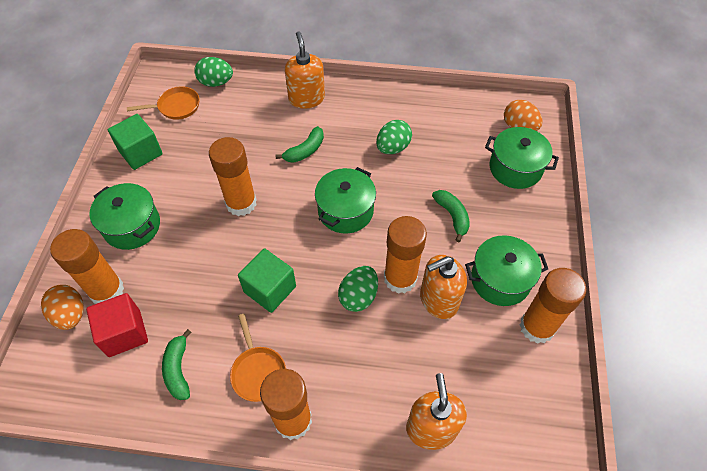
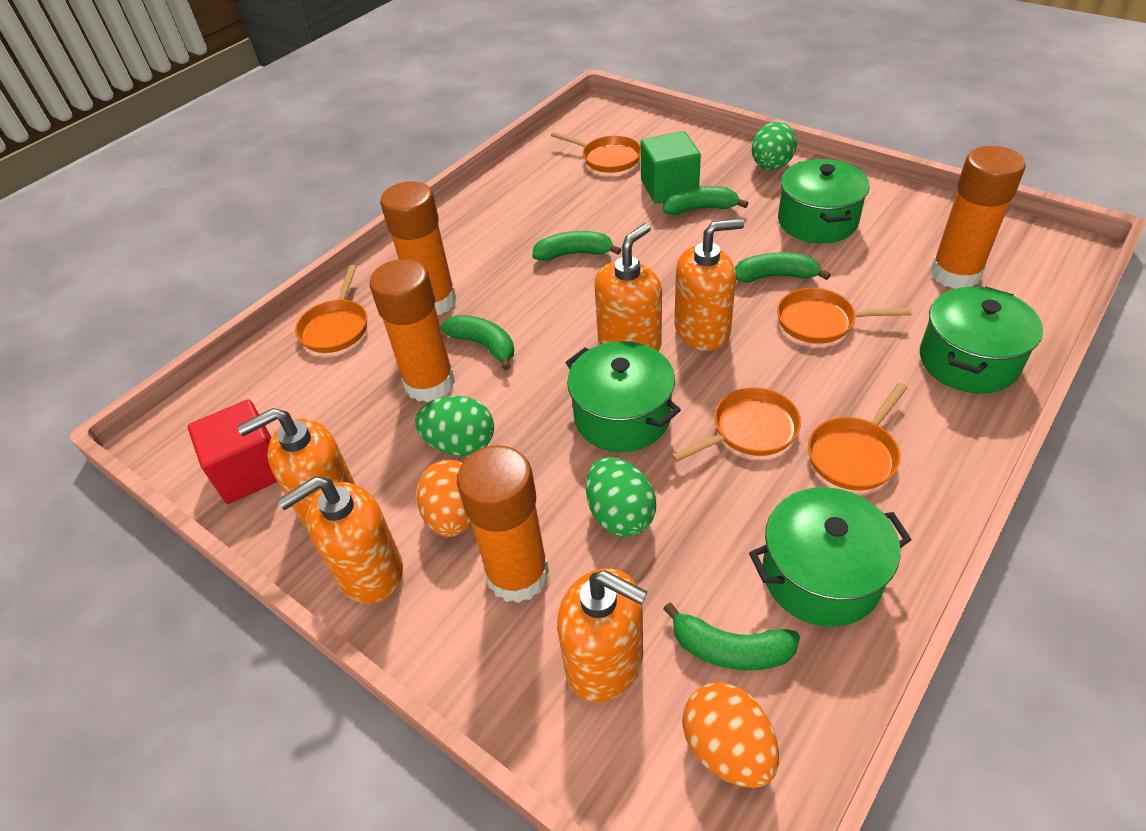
green banana: [162,329,191,400] [275,126,324,163] [432,190,470,242] = 3 -> [440,315,514,370] [532,231,622,261] [663,186,748,215] [663,602,800,671] [735,252,831,283] = 5
green cube: [108,114,163,170] [238,248,296,313] = 2 -> [641,131,701,204] = 1
orange glue stick: [50,229,124,304] [209,137,257,216] [260,369,312,440] [384,216,427,294] [520,268,586,344] = 5 -> [370,259,455,402] [380,181,457,315] [457,445,549,603] [930,146,1026,289] = 4
orange pan: [127,86,200,120] [230,314,286,402] = 2 -> [295,265,367,353] [551,132,641,173] [671,388,801,462] [777,288,912,344] [808,383,907,490] = 5
orange soap dispenser: [285,31,325,109] [406,373,467,450] [420,255,467,319] = 3 -> [237,408,356,528] [278,476,403,604] [557,568,648,703] [594,223,662,351] [674,218,744,351] = 5

